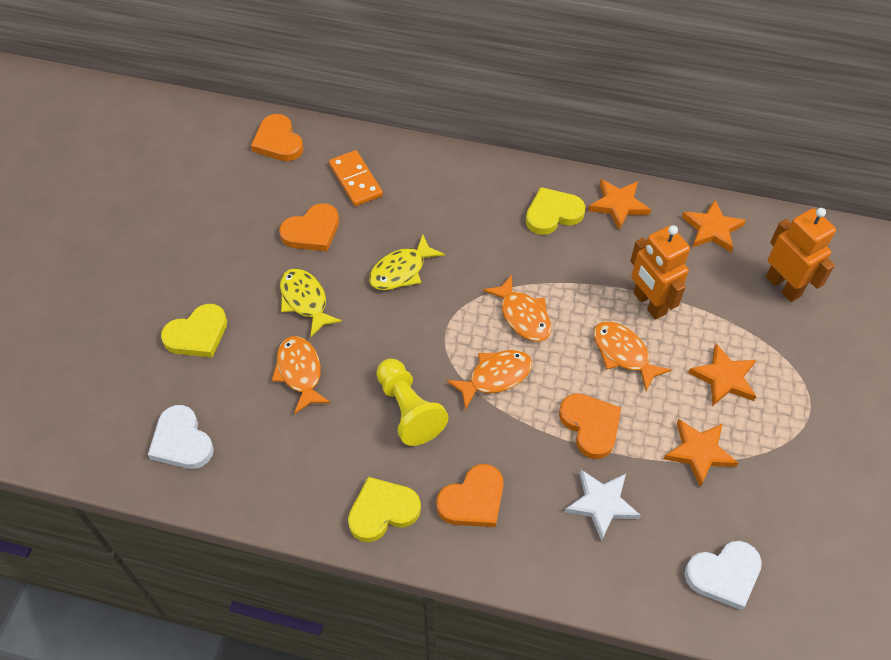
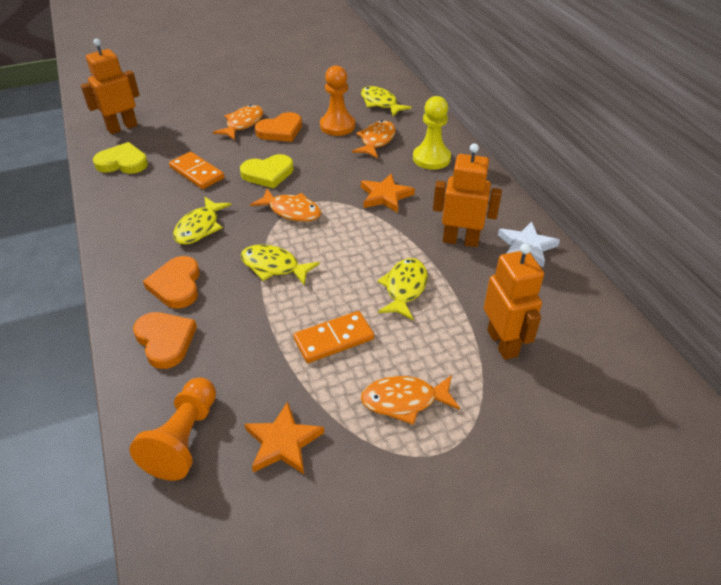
orange domino: [329,150,383,206] = 1 -> [169,152,224,189] [293,311,374,363] = 2
orange heart: [251,114,304,161] [279,203,339,251] [436,464,504,527] [559,393,621,459] = 4 -> [133,312,197,369] [143,256,200,309] [255,112,302,142] = 3
orange pawn: none = 0 -> [130,377,216,481] [320,65,355,136] = 2
orange robot: [630,225,690,319] [766,208,836,302] = 2 -> [81,39,140,134] [433,143,502,247] [484,243,544,360] = 3
orange star: [588,179,651,230] [664,419,738,487] [682,200,746,252] [688,343,756,406] = 4 -> [245,402,324,474] [361,173,415,213] = 2
white heart: [148,405,214,469] [685,541,762,610] = 2 -> none = 0
yellow fish: [280,268,342,337] [369,234,445,290] = 2 -> [173,197,232,245] [240,244,320,286] [361,86,412,116] [377,258,428,320] = 4
yellow heart: [161,304,227,358] [348,477,421,542] [526,187,585,235] = 3 -> [93,142,148,174] [240,154,294,188] = 2

